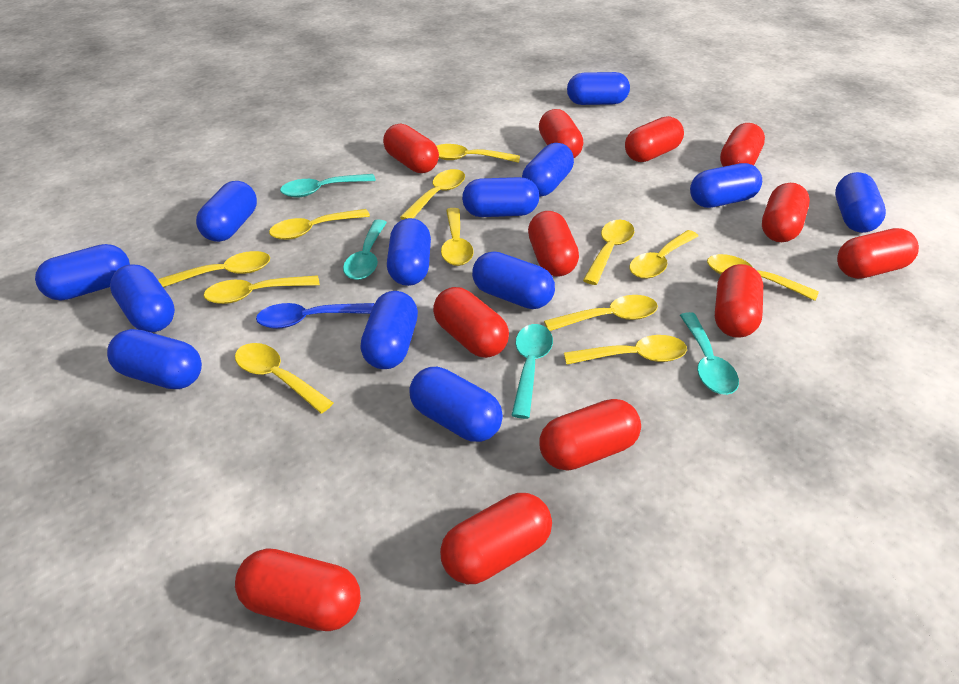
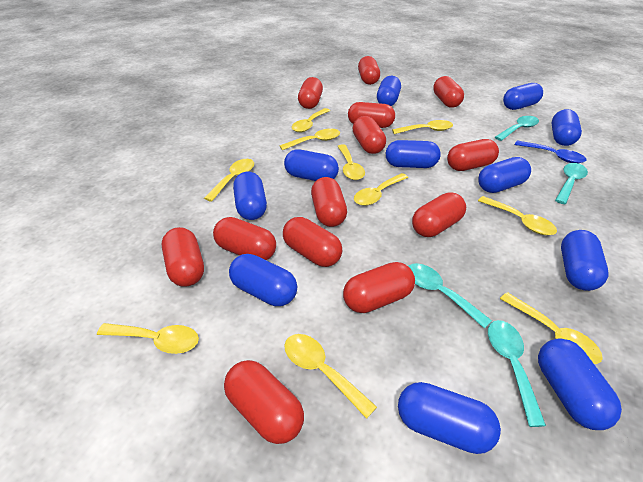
blue capsule: [35,244,130,301] [107,329,202,389] [110,264,175,332] [196,181,257,242] [360,291,418,369] [387,218,431,286] [409,367,503,442] [462,177,539,217] [472,251,555,309] [522,143,574,196] [567,72,630,105] [690,163,762,208] [835,172,886,233] = 13 -> [229,254,297,306] [233,172,267,220] [284,149,339,181] [377,76,401,106] [386,140,441,168] [398,382,501,454] [478,157,531,193] [503,83,543,110] [538,338,622,430] [551,109,582,146] [561,230,608,291] = 11
red capsule: [235,548,361,631] [383,124,439,173] [433,287,509,358] [440,493,552,584] [528,211,579,277] [539,109,583,158] [539,399,641,471] [625,116,684,162] [715,264,763,338] [720,123,765,167] [762,183,810,242] [837,228,919,279] = 12 -> [162,227,204,287] [213,217,276,260] [224,360,304,444] [283,217,342,267] [298,77,323,109] [311,177,347,227] [343,262,415,313] [348,102,395,128] [352,116,386,154] [358,56,380,85] [412,192,466,237] [433,76,464,108] [447,139,499,171] = 13
yellow spoon: [159,251,270,287] [203,275,320,304] [235,343,333,413] [269,209,370,240] [400,169,465,220] [436,144,520,163] [441,208,474,266] [544,295,658,331] [564,335,687,365] [583,220,634,285] [629,230,698,279] [707,254,819,301] = 12 -> [97,323,199,354] [204,159,254,202] [279,129,340,150] [284,334,377,419] [292,108,330,132] [338,144,365,180] [354,173,408,206] [392,120,453,134] [478,196,557,235] [500,292,603,364] = 10

